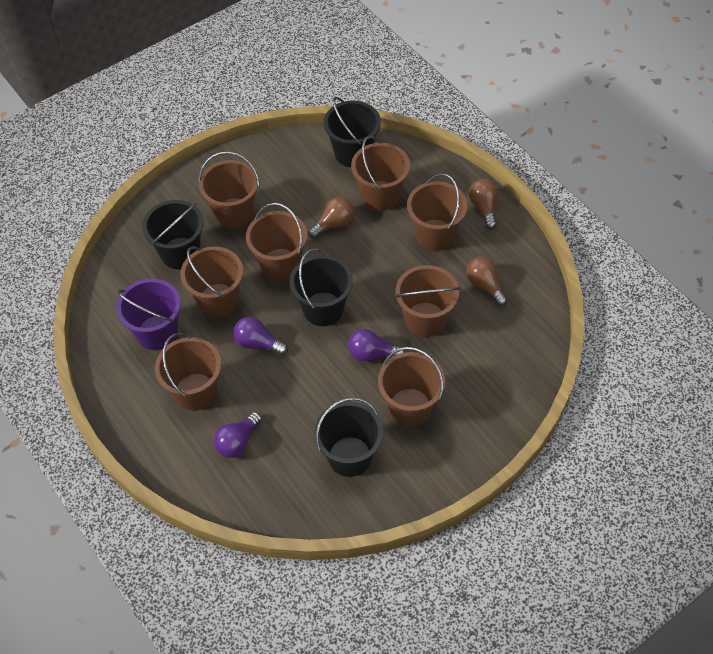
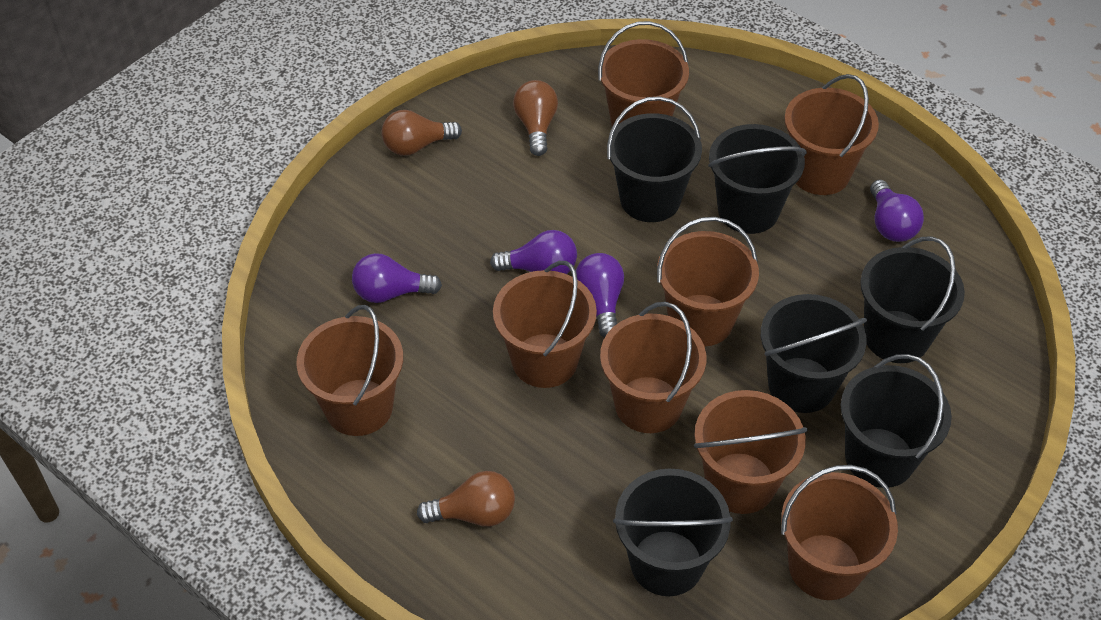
black bucket: [142,200,204,270] [290,248,353,326] [314,397,383,477] [324,97,381,167] = 4 -> [607,96,702,222] [613,469,733,596] [708,124,807,234] [761,294,867,413] [841,354,952,488] [860,236,965,363] = 6
purple bucket: [116,278,181,350] = 1 -> none = 0
purple light bulb: [214,412,262,458] [233,317,288,355] [348,329,405,361] = 3 -> [352,253,442,303] [490,230,577,274] [576,253,624,338] [870,180,924,242] = 4

